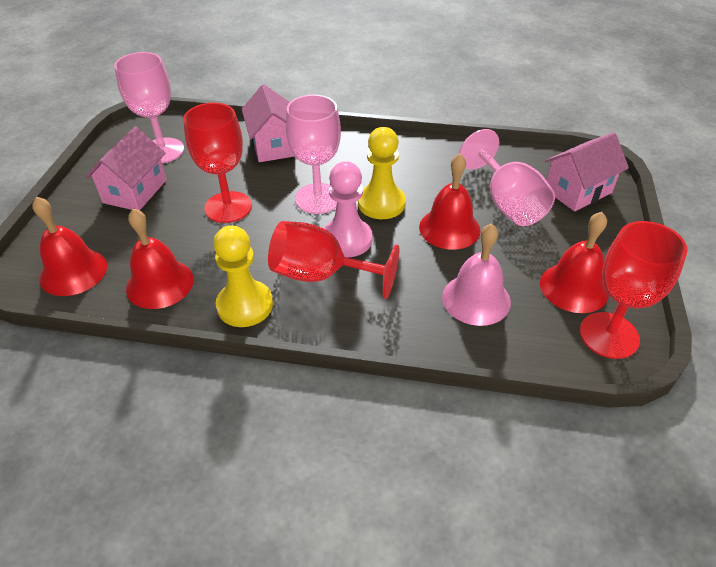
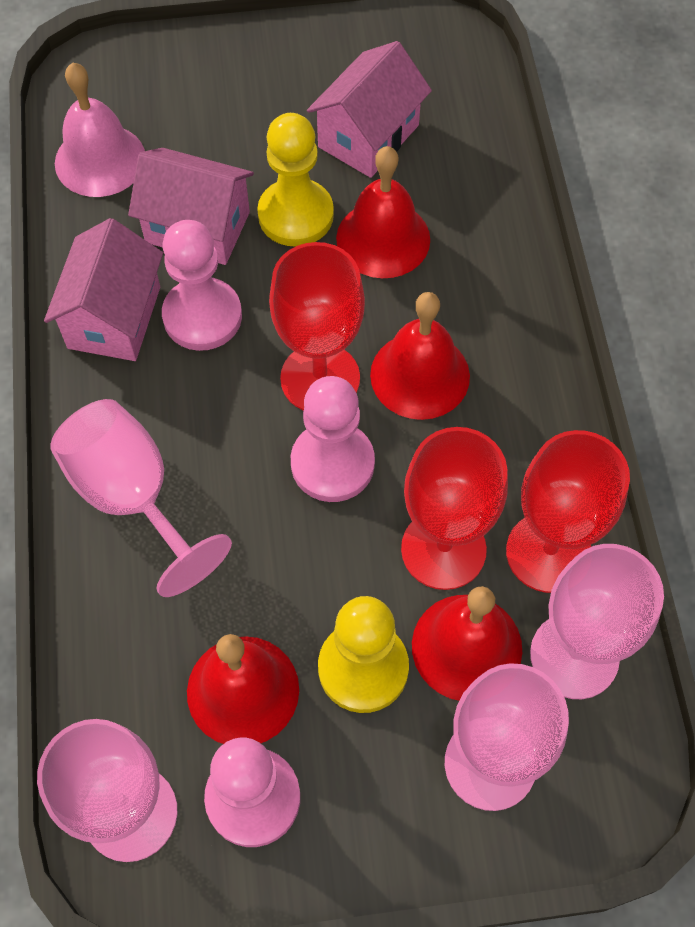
pink goblet: [114,52,184,163] [286,95,341,214] [459,129,555,226] = 3 -> [37,719,177,862] [50,399,232,597] [445,663,569,811] [530,544,664,699] = 4
pink pawn: [324,161,372,257] = 1 -> [162,220,242,351] [204,738,300,847] [291,376,375,502] = 3

